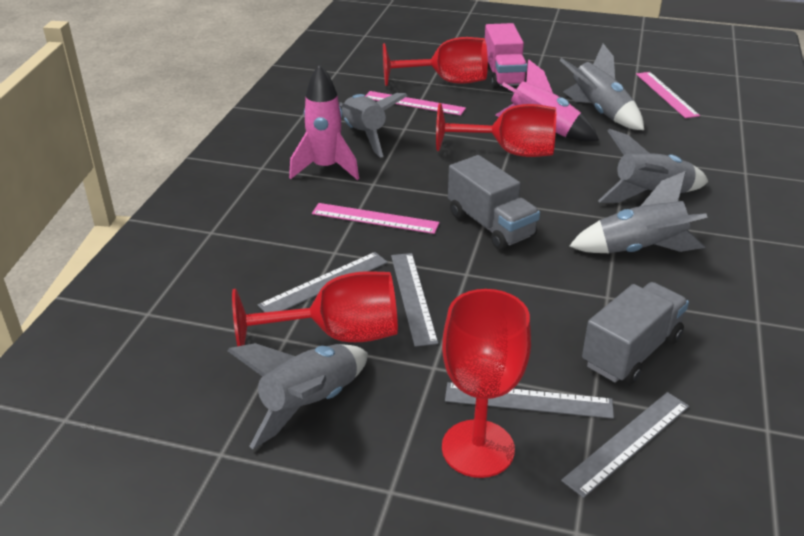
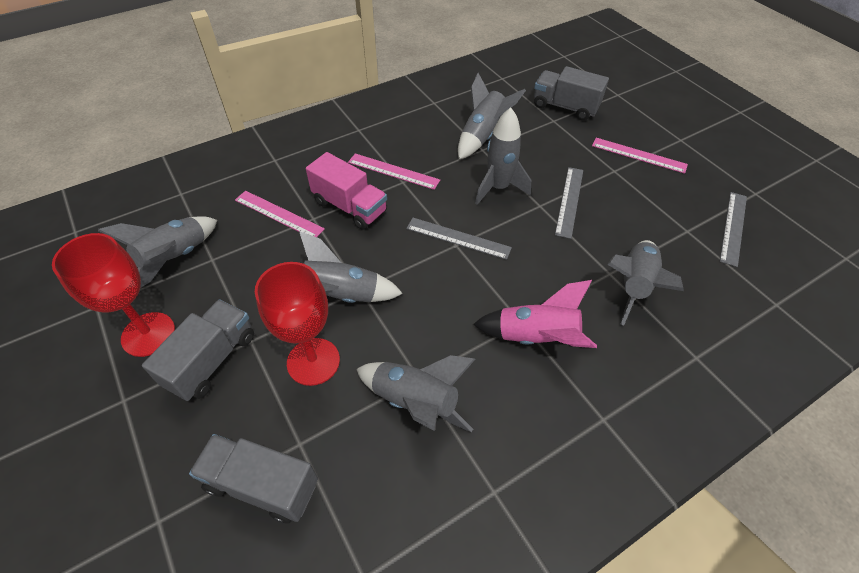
grey rocket: [227,343,368,449] [339,93,408,158] [560,44,644,130] [569,171,708,253] [598,129,708,203] = 5 -> [98,216,217,288] [299,231,403,303] [357,355,475,432] [458,73,526,159] [475,107,531,205] [607,240,684,326] = 6
grey ruler: [258,252,388,312] [391,253,438,347] [445,382,614,419] [561,392,689,498] = 4 -> [406,218,512,260] [555,167,583,239] [719,192,747,267] = 3
grey truck: [448,155,540,250] [582,282,689,385] = 2 -> [142,299,254,401] [189,434,318,524] [534,66,609,120] = 3
pink rocket: [289,64,359,180] [495,59,599,141] = 2 -> [473,280,597,348] = 1
red goblet: [232,271,398,346] [383,37,488,86] [436,103,556,157] [442,289,531,478] = 4 -> [52,233,175,357] [255,262,340,386] = 2

